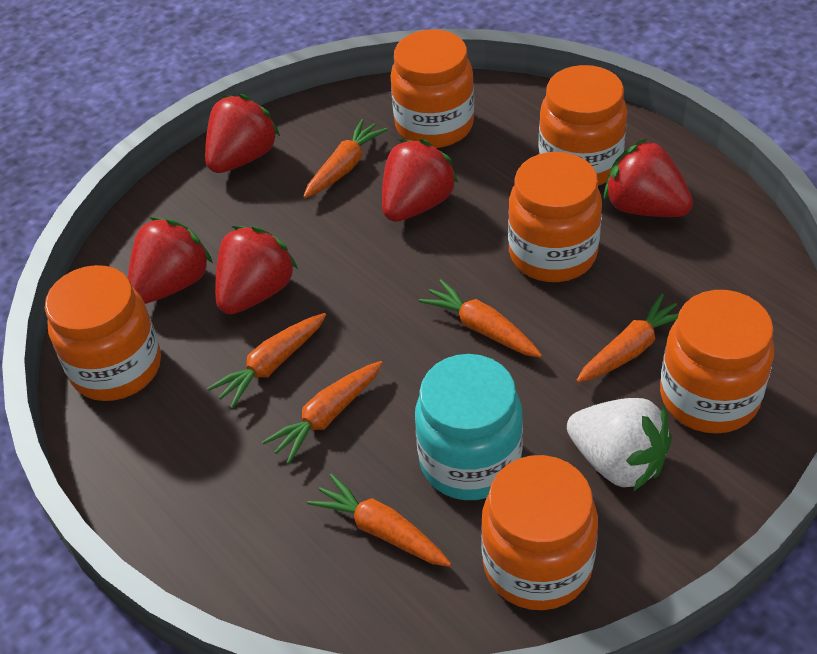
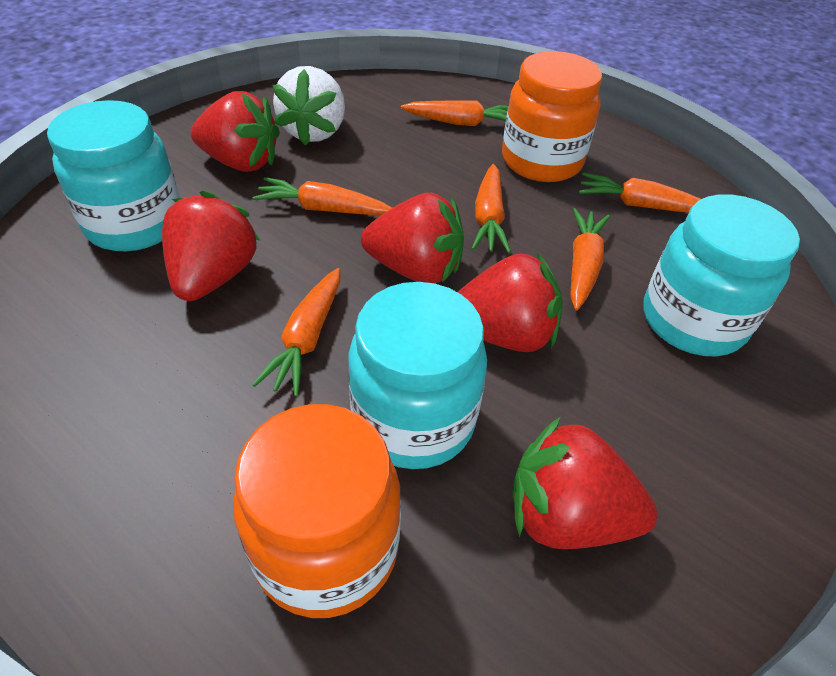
orange jar: [45,265,161,401] [391,29,474,148] [481,455,598,610] [508,152,602,282] [539,65,627,186] [660,290,774,434] = 6 -> [233,404,401,618] [502,51,602,182] = 2
turquoise jar: [415,354,523,500] = 1 -> [47,100,179,251] [348,282,487,469] [644,194,800,356] = 3

